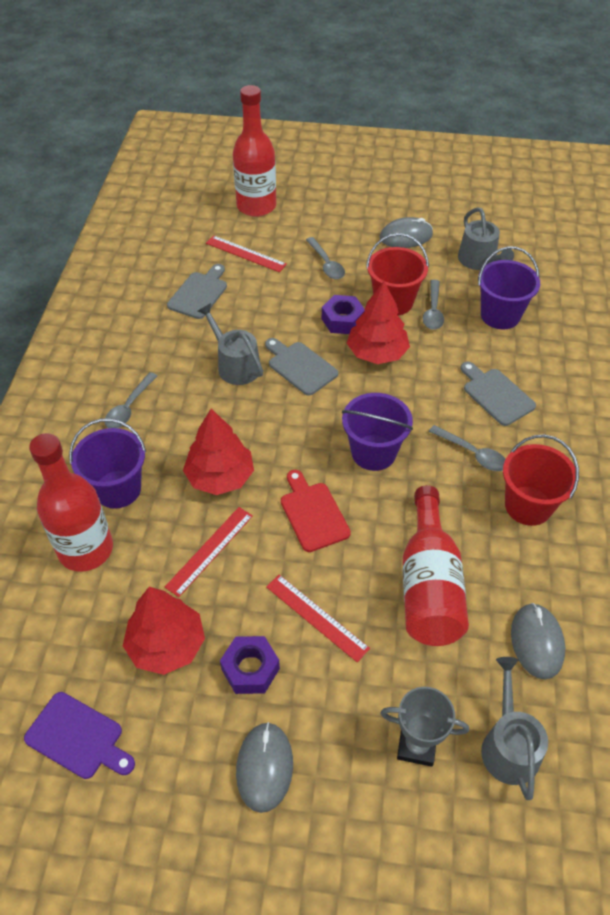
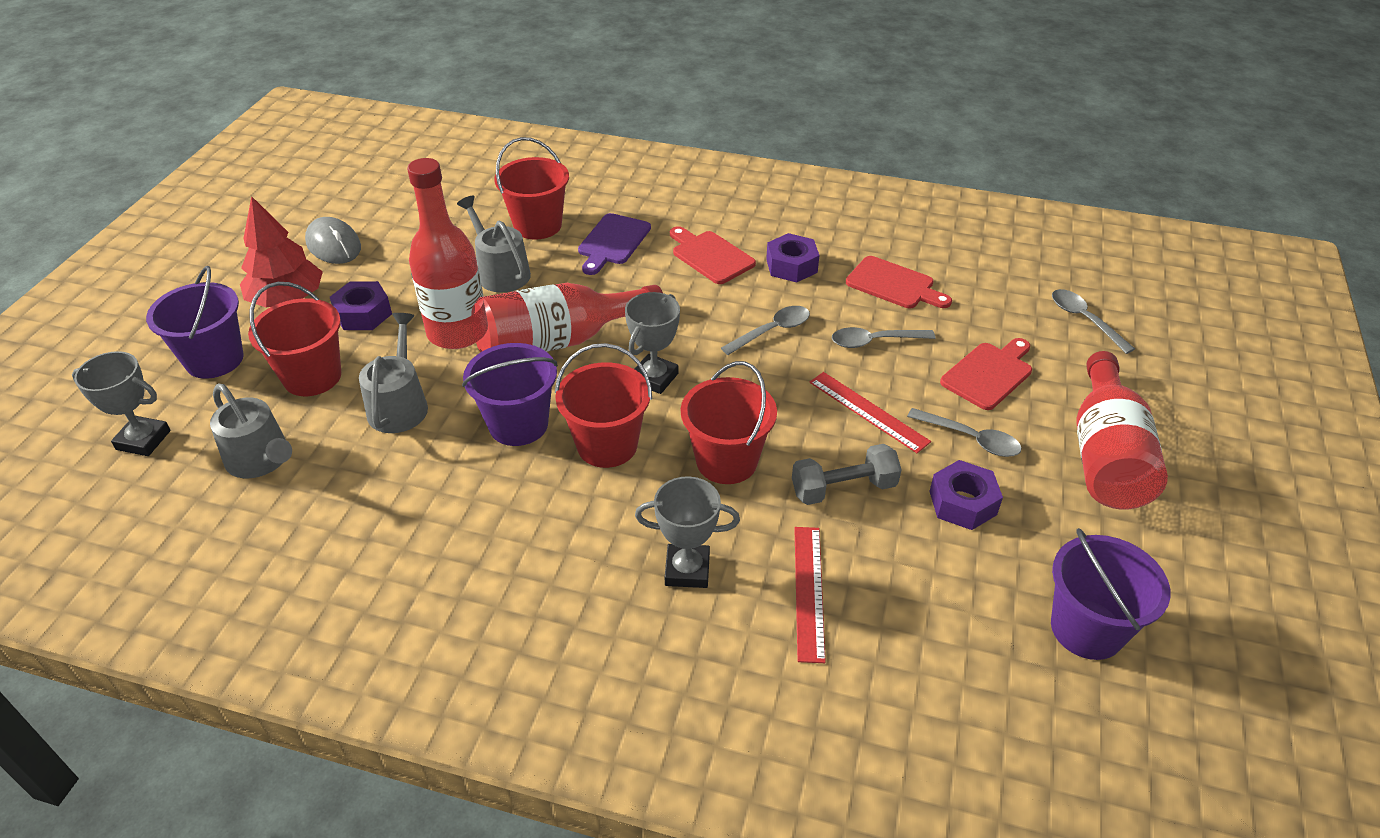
grey cutting board: [167,264,227,319] [265,338,338,396] [461,362,536,426] = 3 -> none = 0
grey dumbbell: none = 0 -> [792,444,902,505] = 1
grey mouse: [236,722,293,813] [379,217,433,248] [511,603,565,679] = 3 -> [305,217,361,264] = 1
grey trophy: [380,687,469,767] = 1 -> [72,351,171,456] [625,292,680,394] [635,476,740,588] = 3
purple nut: [220,636,280,694] [322,295,365,334] = 2 -> [330,281,392,330] [766,233,820,282] [929,460,1003,530] = 3
red bucket: [366,233,429,315] [503,435,579,526] = 2 -> [248,282,341,396] [494,137,569,240] [555,343,652,468] [681,361,777,484] = 4
red cutting board: [281,470,351,552] = 1 -> [670,226,756,284] [846,256,952,308] [940,338,1032,410] = 3
red ruler: [165,507,253,597] [206,235,287,272] [266,575,370,662] = 3 -> [794,527,826,663] [809,372,931,453] = 2
red tree: [123,587,205,675] [183,409,254,495] [347,281,410,364] = 3 -> [240,196,323,308] = 1

